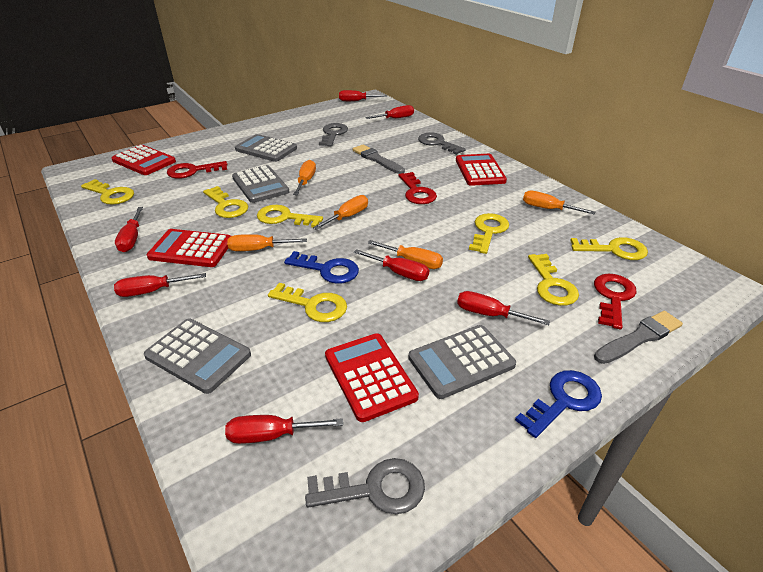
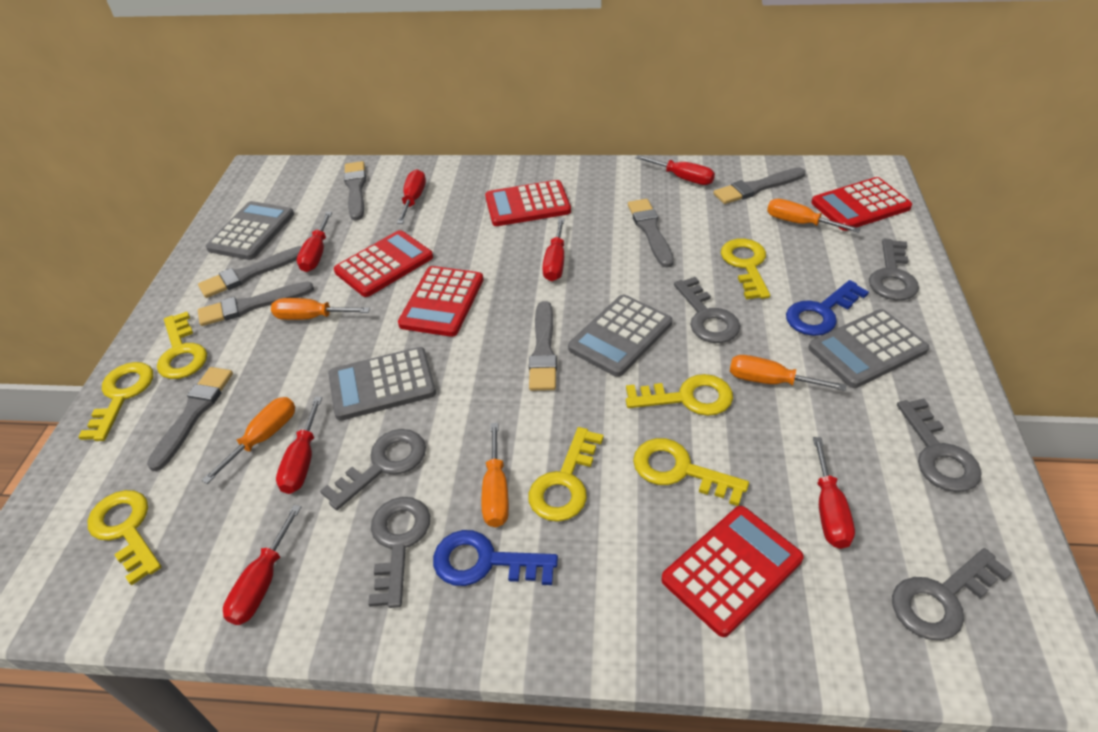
grey brush: [353,144,405,174] [594,311,683,364] = 2 -> [147,367,233,471] [198,246,302,298] [198,282,314,326] [344,161,366,220] [529,301,557,391] [628,199,674,268] [713,167,805,204] = 7
grey key: [305,458,425,514] [319,123,348,146] [418,133,466,155] = 3 -> [320,429,426,510] [368,497,430,608] [674,277,740,343] [869,239,919,300] [892,548,1012,640] [897,399,982,492] = 6
red calculator: [112,145,176,175] [147,229,231,267] [325,333,419,422] [456,154,507,186] = 4 -> [334,230,433,297] [398,266,484,337] [485,180,571,226] [661,506,804,637] [811,177,912,231] = 5
red key: [167,161,228,179] [398,172,437,204] [594,274,637,329] = 3 -> none = 0

